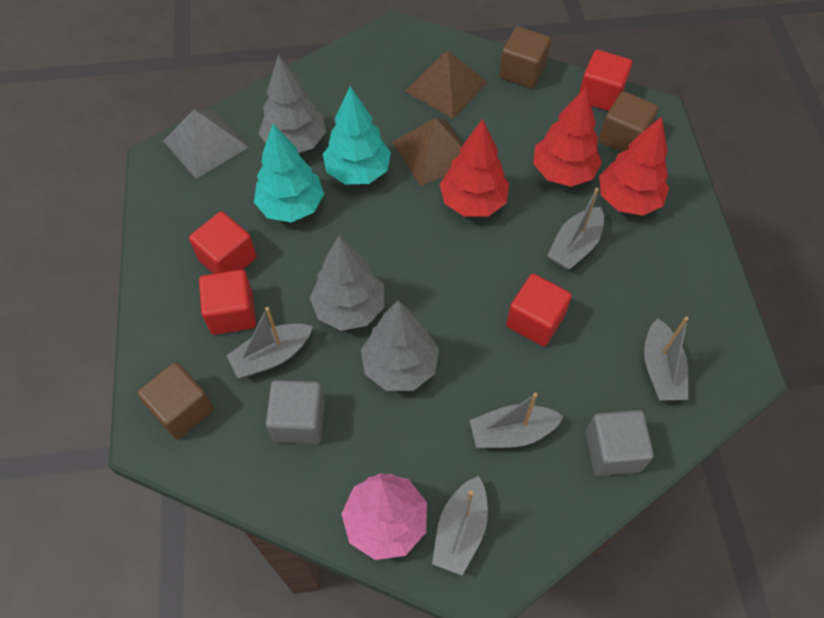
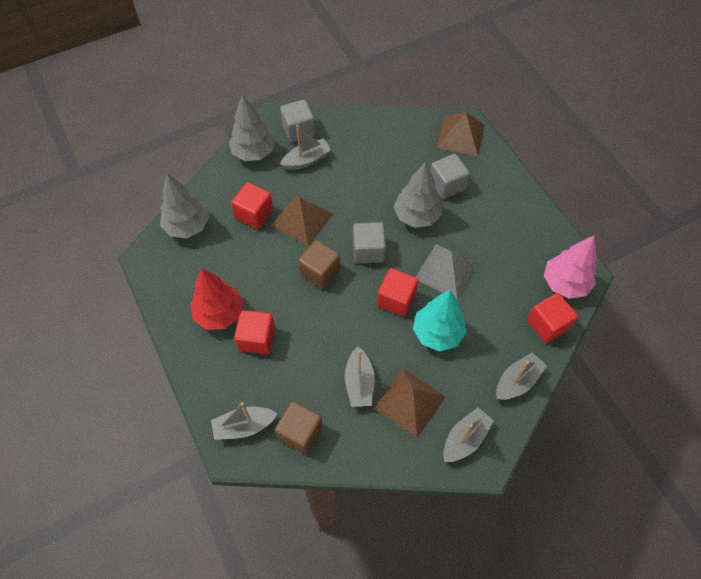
brown cube: [137,362,214,440] [499,26,551,88] [599,91,658,152] = 3 -> [275,401,323,454] [298,240,340,289] = 2
brown pyramid: [392,118,463,186] [405,51,487,119] = 2 -> [271,194,333,246] [374,368,445,438] [436,112,485,156] = 3
grey cube: [266,380,325,444] [586,410,654,476] = 2 -> [280,99,315,142] [353,222,386,263] [430,154,470,199] = 3
red tree: [440,119,509,217] [533,87,602,187] [599,116,669,216] = 3 -> [191,268,243,330] = 1
turquoise tree: [254,124,324,222] [323,86,391,185] = 2 -> [413,290,467,351] = 1

